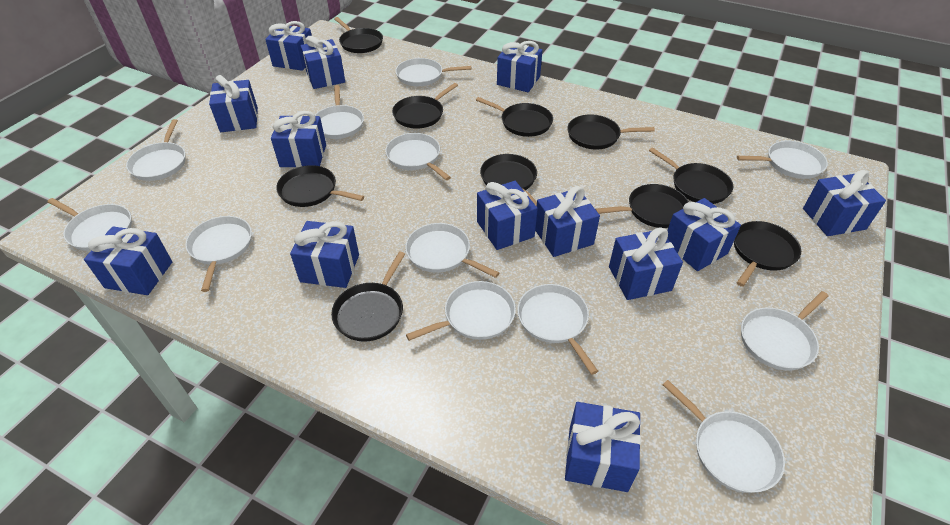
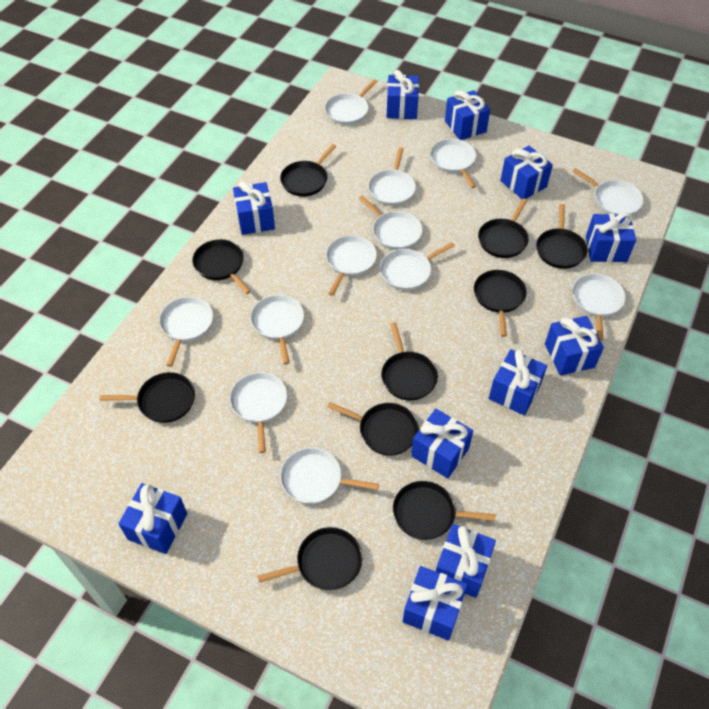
blue gift: [84,226,172,295] [209,75,258,132] [265,21,312,71] [271,111,326,168] [290,221,359,288] [300,36,345,89] [477,181,538,250] [497,41,542,92] [535,186,600,257] [565,402,641,492] [609,227,683,300] [667,198,741,271] [803,170,886,236] = 13 -> [118,483,187,554] [233,181,275,235] [387,70,419,119] [402,566,467,641] [411,409,473,478] [436,524,496,598] [445,90,490,140] [489,349,547,415] [500,146,553,199] [545,316,604,376] [586,212,636,262] = 11

